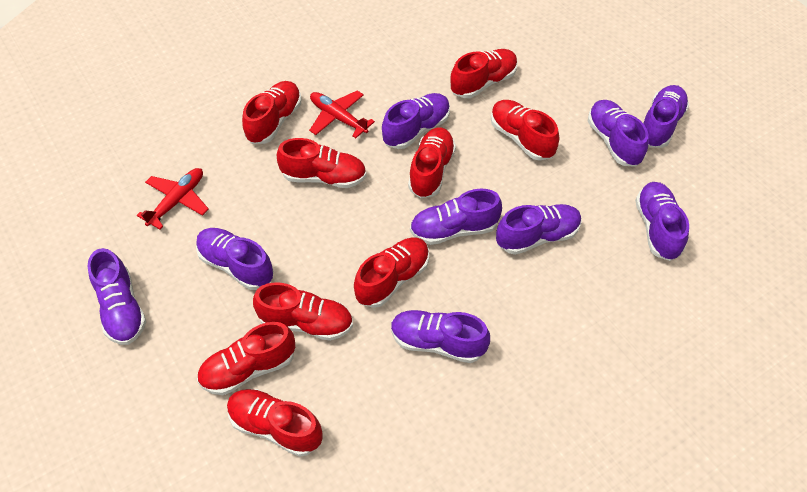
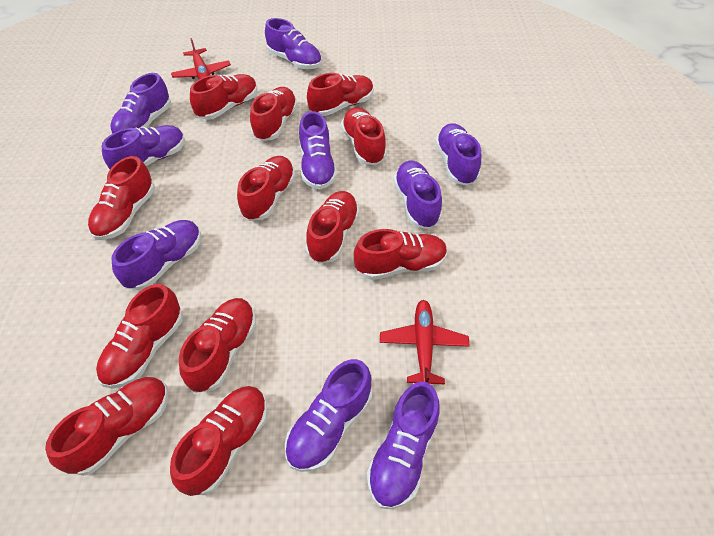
red shoe: [197,322,295,395] [227,389,323,457] [242,81,301,144] [253,282,353,341] [277,138,366,188] [354,237,429,308] [408,127,456,198] [450,49,518,98] [491,100,559,161] = 9 -> [45,377,169,476] [88,156,155,240] [96,284,183,388] [170,386,268,496] [179,298,256,393] [190,74,257,120] [237,156,295,221] [250,87,298,141] [306,191,359,264] [307,73,374,116] [341,107,387,165] [354,229,447,280] = 12

